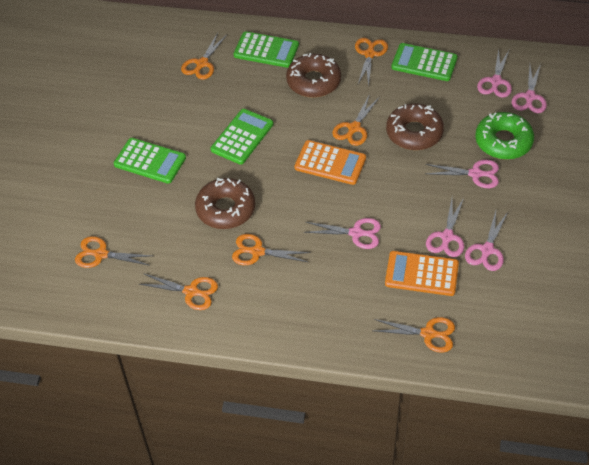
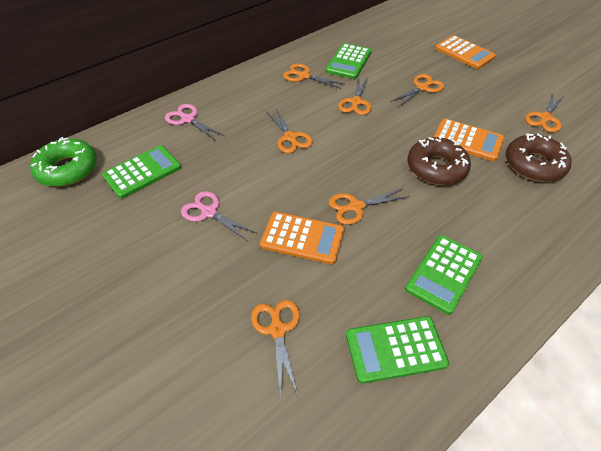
brown donut: [195,178,255,229] [286,53,341,98] [386,103,444,150] = 3 -> [408,135,471,185] [506,133,571,182] = 2
orange calculator: [294,140,366,185] [385,251,459,296] = 2 -> [260,212,344,264] [434,119,504,161] [435,35,496,69] = 3
pink scissors: [304,218,381,249] [426,159,499,188] [426,198,464,257] [465,211,508,271] [477,49,512,98] [512,64,547,113] = 6 -> [165,104,225,141] [181,191,256,242] = 2

